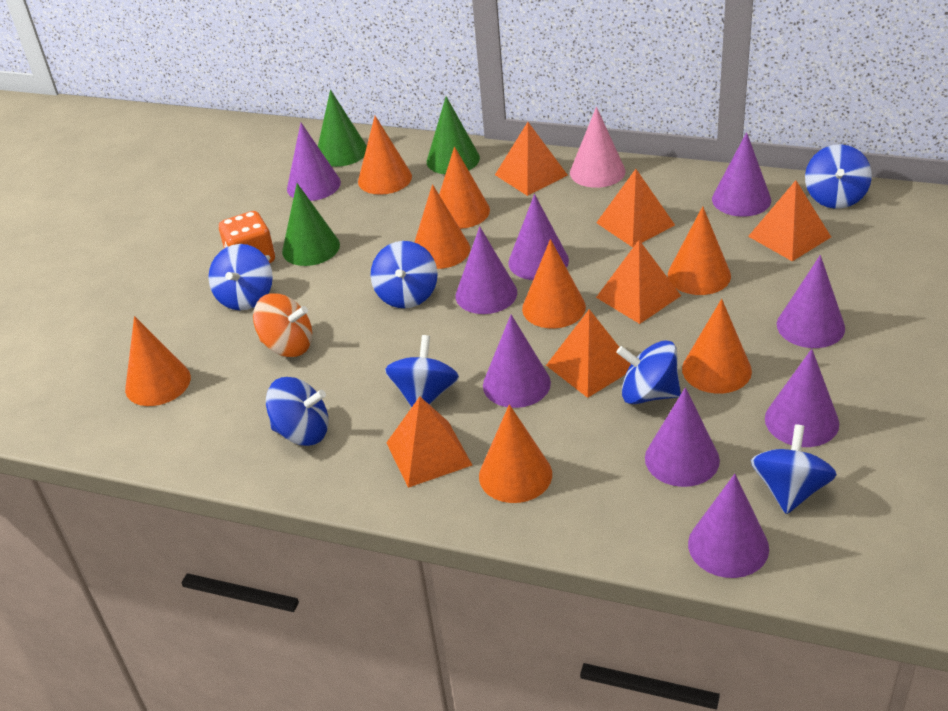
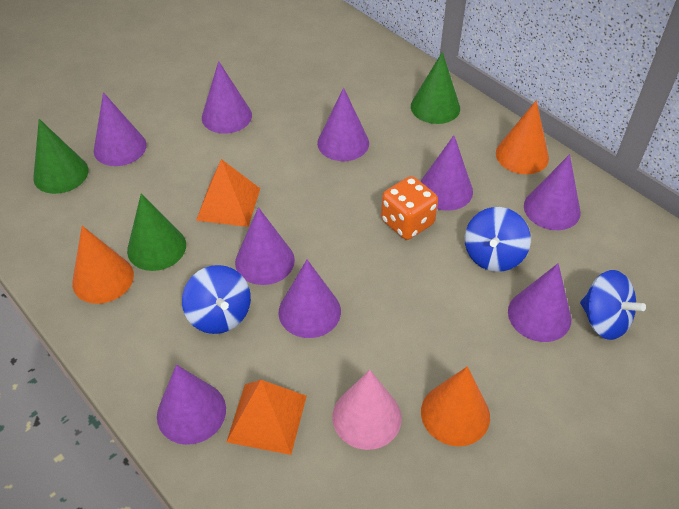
blue spinning top: [208,244,273,311] [266,377,329,446] [371,241,438,308] [385,335,459,407] [616,340,681,404] [751,424,837,514] [805,144,872,209] = 7 -> [182,265,251,334] [465,207,531,272] [580,270,646,340] = 3
orange cone: [125,316,191,406] [358,116,412,195] [414,184,470,269] [439,146,490,229] [479,404,552,503] [522,239,586,328] [668,206,731,295] [682,299,752,394] = 8 -> [72,226,134,304] [421,366,490,446] [496,100,549,174] = 3
orange pyramid: [386,397,472,488] [495,122,568,196] [546,309,631,398] [596,169,675,247] [596,240,681,324] [748,180,831,261] = 6 -> [196,159,260,227] [227,380,307,455] = 2
orange spinning top: [253,293,312,357] = 1 -> none = 0

